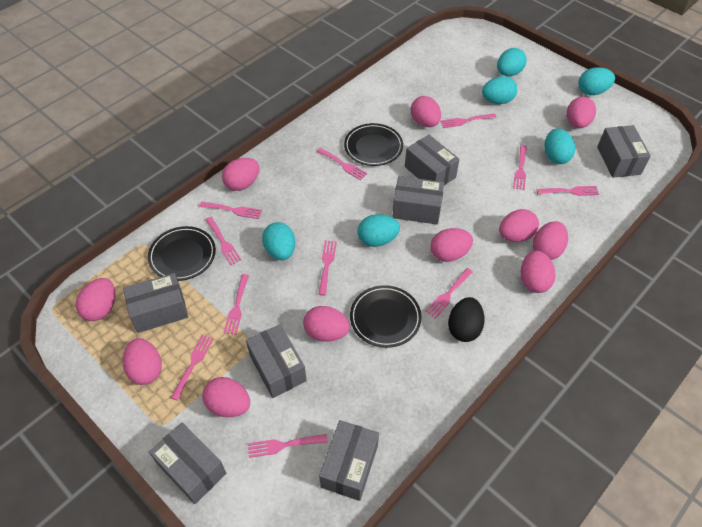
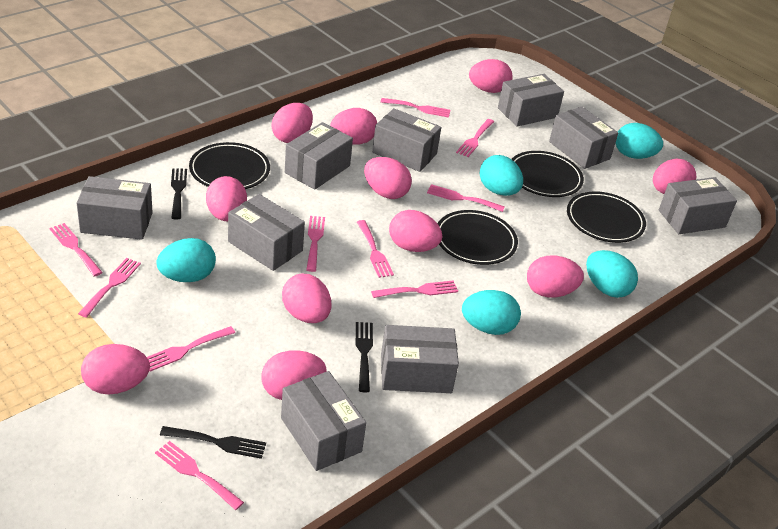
black egg: [448,297,485,342] = 1 -> none = 0
black fork: none = 0 -> [160,426,266,459] [171,168,187,219] [355,322,373,392] = 3
black plate: [148,226,216,281] [344,123,403,166] [350,285,422,348] = 3 -> [189,142,270,189] [437,210,518,265] [511,151,584,197] [567,191,646,243] = 4
grey box: [123,273,188,333] [149,422,227,504] [246,324,307,398] [319,420,379,501] [392,176,444,225] [405,135,460,185] [597,125,651,178] = 7 -> [77,176,153,240] [228,194,305,271] [281,371,366,471] [285,122,353,190] [372,108,441,172] [381,325,459,393] [498,74,564,126] [549,106,618,169] [659,177,737,234] = 9
pink fork: [171,335,214,400] [199,202,262,219] [205,217,241,265] [223,274,249,335] [248,434,328,458] [316,148,367,180] [318,240,337,296] [426,268,473,318] [440,114,497,128] [513,145,527,190] [537,186,599,196] = 11 -> [49,223,103,277] [78,258,141,318] [147,326,235,372] [155,441,244,510] [306,216,325,272] [357,220,394,278] [371,281,458,298] [381,98,450,118] [427,184,505,212] [456,119,494,157] = 10
turquoise egg: [262,222,295,260] [358,214,400,247] [482,76,517,104] [497,48,527,76] [545,128,575,164] [578,67,615,95] = 6 -> [156,238,216,282] [462,290,521,335] [480,155,523,196] [586,250,638,298] [616,123,663,159] = 5

